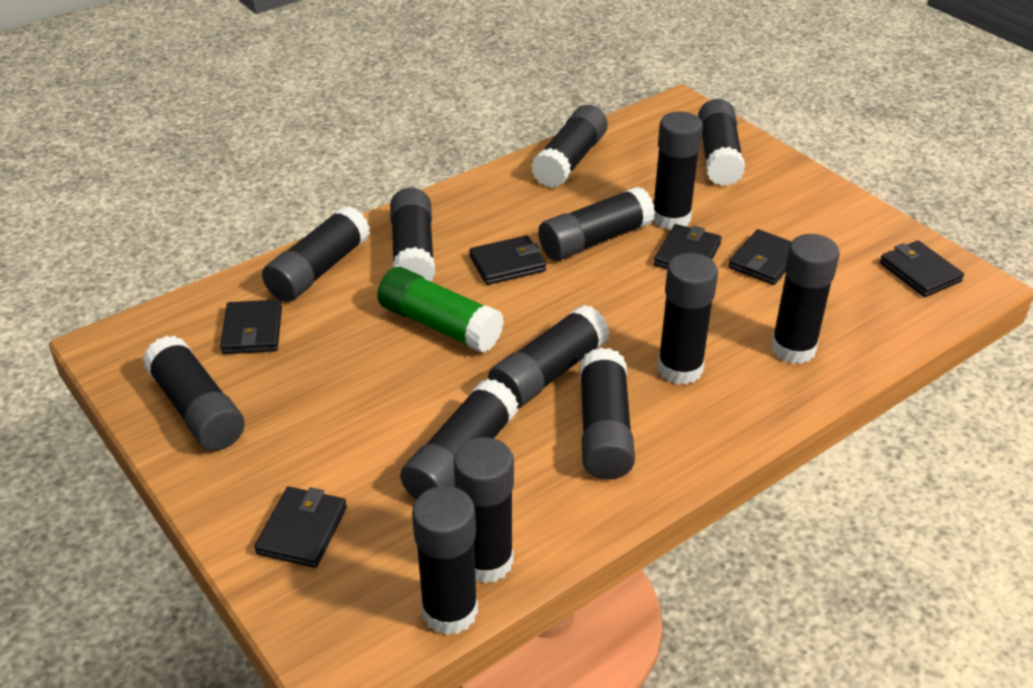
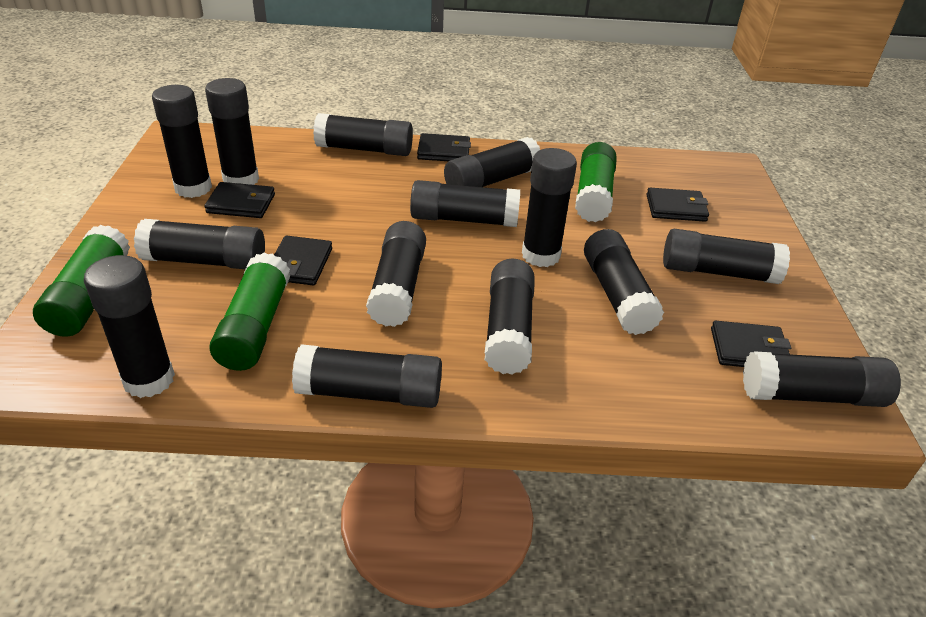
black wallet: [220,299,282,354] [254,487,347,568] [469,235,546,285] [654,224,722,269] [729,229,792,285] [880,241,964,297] = 6 -> [204,182,275,218] [274,235,332,286] [417,133,471,161] [646,188,709,222] [711,320,791,367] = 5
green glue stick: [377,267,504,353] = 1 -> [33,225,130,337] [209,253,290,371] [575,142,617,222] = 3

